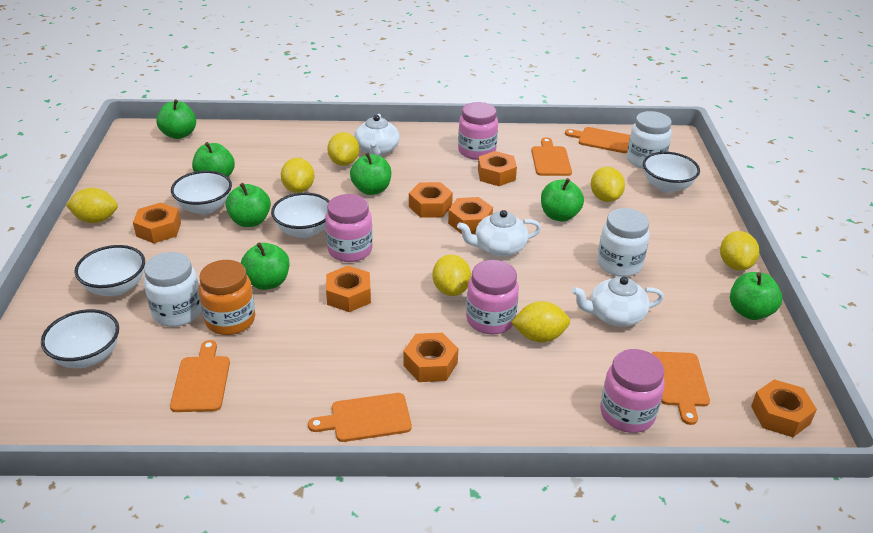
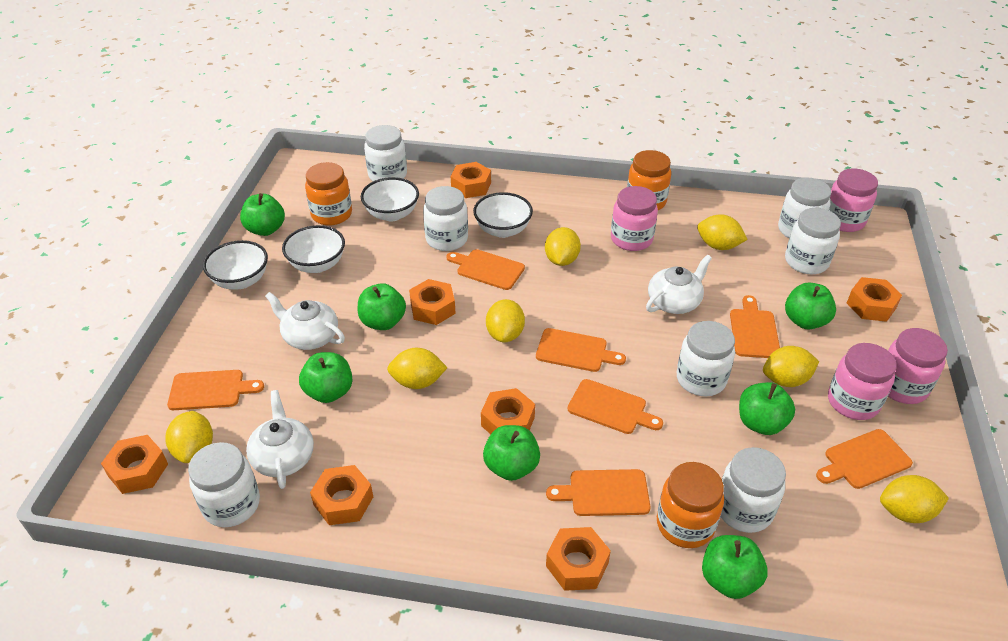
orange cutting board: [170,340,230,412] [308,393,412,442] [531,138,572,176] [565,127,630,153] [651,352,710,425] = 5 -> [167,370,264,410] [446,249,525,290] [536,328,626,372] [546,469,651,516] [568,379,663,434] [730,295,780,358] [816,429,913,489] = 7
orange jar: [199,260,255,335] = 1 -> [305,162,352,225] [627,150,671,210] [657,462,724,548] = 3
white bowl: [41,309,119,368] [74,245,145,296] [171,171,232,215] [271,193,329,238] [643,152,700,193] = 5 -> [203,240,268,290] [282,225,345,273] [361,177,419,221] [473,192,533,238] = 4
white jar: [144,252,202,327] [597,208,650,277] [627,111,672,169] = 3 -> [188,442,260,527] [364,125,407,181] [423,186,468,251] [677,321,735,396] [721,447,786,533] [778,177,831,238] [785,208,841,274] = 7

